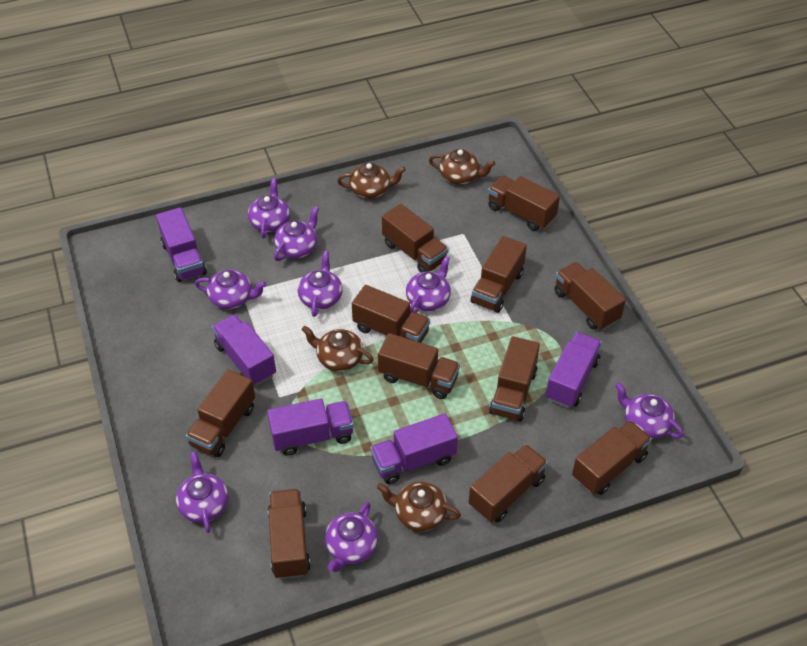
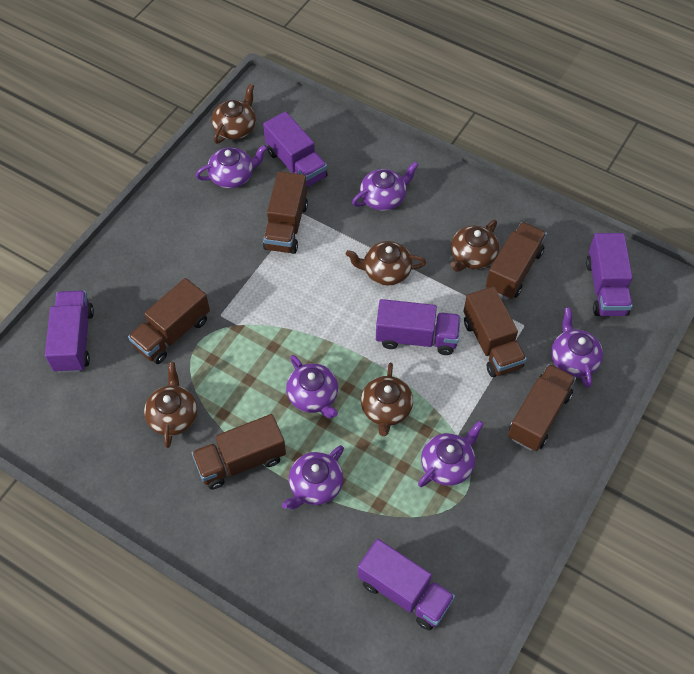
brown teapot: [301,326,374,371] [337,163,406,199] [377,482,461,531] [429,149,495,185] = 4 -> [144,362,197,448] [211,84,256,144] [346,241,426,285] [361,363,413,436] [450,220,499,272] = 5
brown truck: [186,370,255,457] [268,489,311,579] [352,285,430,343] [378,333,460,399] [382,204,448,273] [469,444,548,522] [471,236,527,313] [488,175,560,231] [489,336,540,421] [554,262,626,330] [572,420,652,495] = 11 -> [128,278,210,364] [192,414,286,490] [263,171,308,254] [464,286,527,377] [486,222,547,299] [508,364,576,451] = 6
purple teapot: [176,451,229,533] [195,270,267,309] [248,178,290,238] [274,206,319,261] [298,251,343,317] [325,502,378,572] [406,256,451,313] [615,382,684,439] = 8 -> [195,145,268,188] [282,445,344,509] [286,355,338,419] [352,162,419,211] [418,420,484,487] [551,307,603,388] = 6

